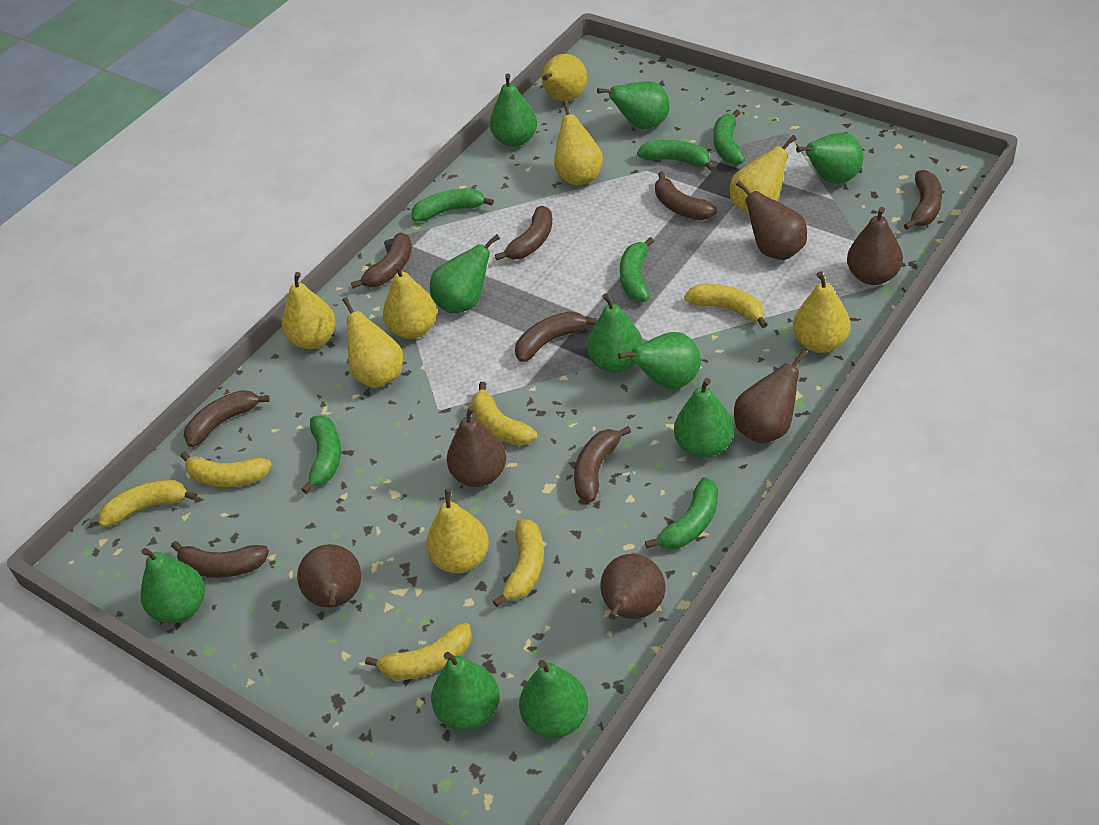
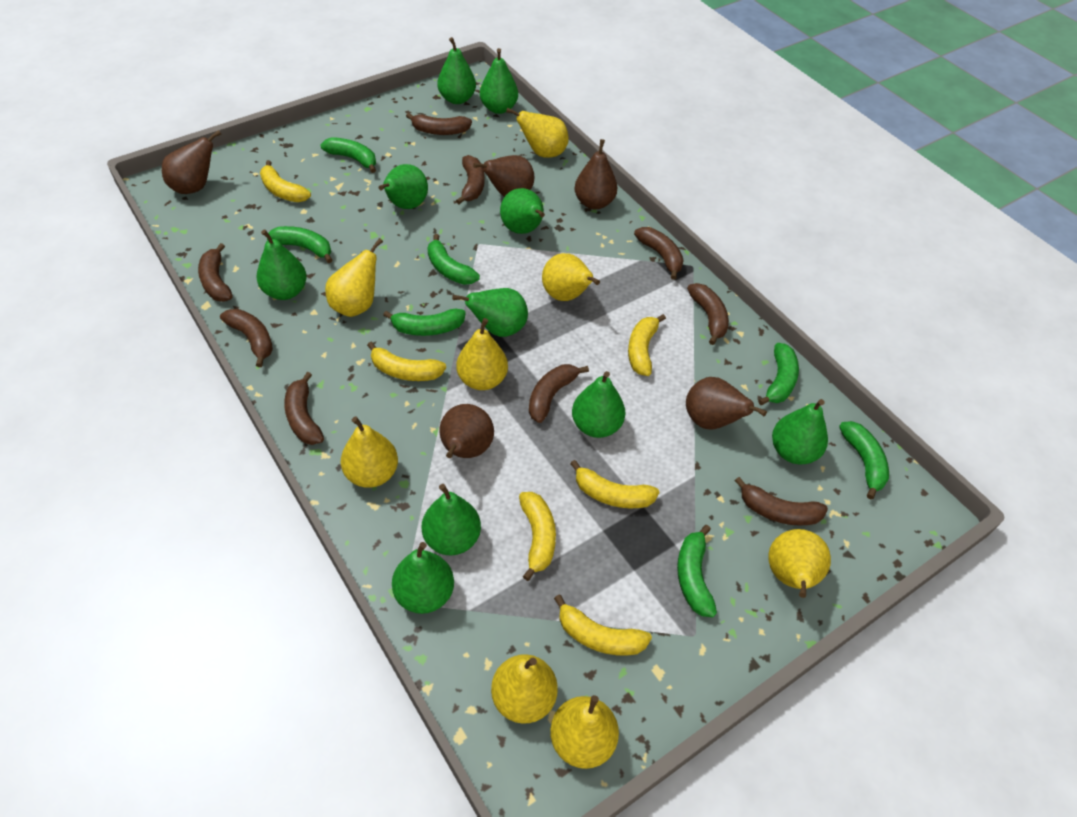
brown banana: [171,541,269,578] [184,390,270,447] [351,233,412,289] [495,206,552,260] [515,311,597,362] [574,426,631,502] [655,172,717,220] [904,170,942,230] = 8 -> [198,243,233,302] [220,309,273,367] [284,372,324,445] [406,113,472,135] [456,155,485,204] [529,364,589,423] [634,227,684,280] [687,283,729,345] [735,477,828,526] = 9
brown pear: [297,544,361,608] [447,406,506,487] [600,554,665,620] [734,350,808,444] [736,181,807,260] [847,207,903,285] = 6 -> [162,130,221,194] [440,404,494,458] [473,155,534,197] [574,139,618,209] [686,377,767,429] = 5
green banana: [301,415,341,493] [412,188,494,222] [620,237,654,302] [637,140,715,172] [645,477,718,550] [713,109,745,165] = 6 -> [267,226,332,263] [320,137,376,173] [383,309,466,336] [427,234,480,285] [677,525,717,617] [758,343,799,405] [839,421,889,499] = 7

